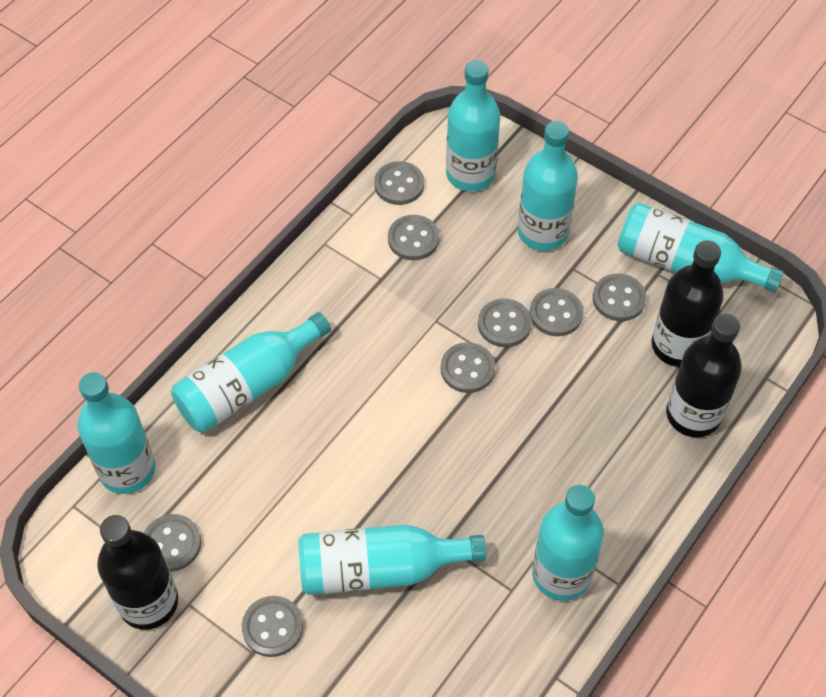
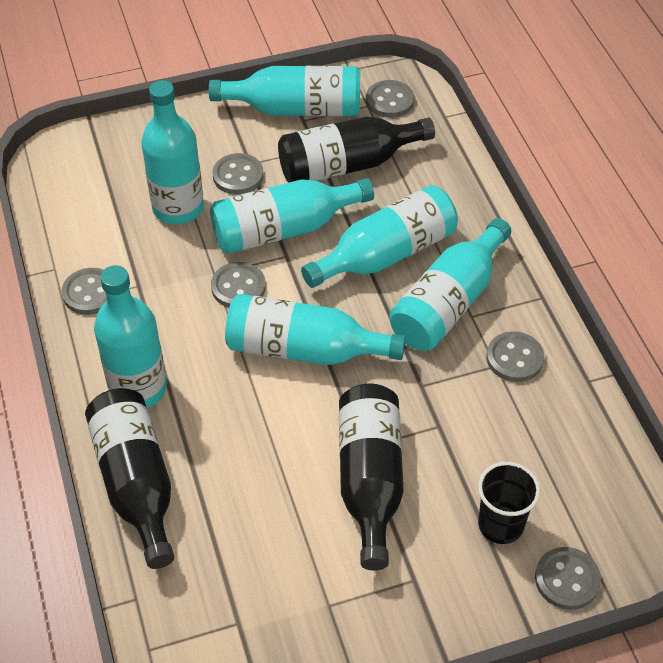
black cup: none = 0 -> [478,462,540,544] = 1
grey button: [144,514,201,572] [242,596,303,657] [374,161,424,205] [388,215,439,260] [441,342,495,393] [478,298,532,347] [530,288,583,336] [593,273,646,321] = 8 -> [62,268,107,315] [211,262,266,308] [212,153,264,195] [366,80,414,118] [486,331,544,382] [535,547,601,610] = 6

